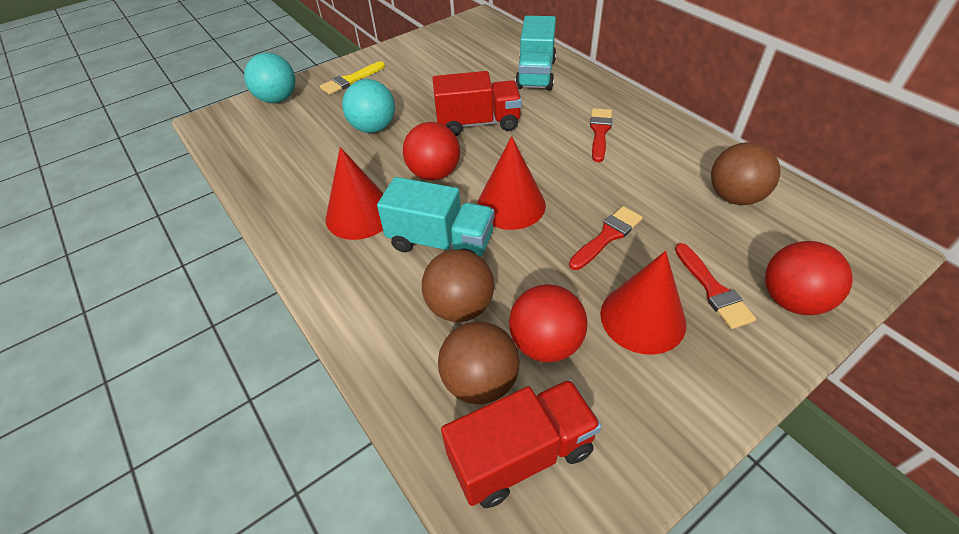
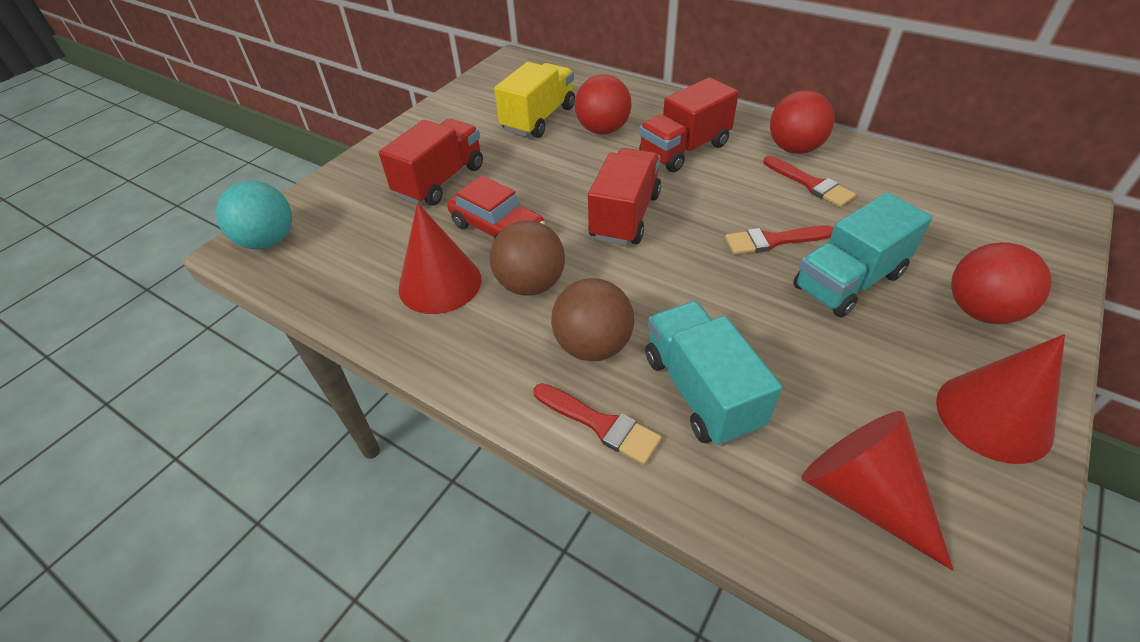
brown ball: [422,249,494,322] [438,321,520,404] [711,142,780,205] = 3 -> [490,220,565,296] [551,278,634,361] = 2
red car: none = 0 -> [447,176,545,239] = 1
red truck: [432,71,522,136] [441,379,602,508] = 2 -> [379,119,483,205] [588,148,661,245] [639,77,739,172] = 3
turquoise ball: [244,53,296,103] [342,79,395,133] = 2 -> [216,181,292,249] = 1
yellow brush: [320,61,385,95] = 1 -> none = 0
yellow truck: none = 0 -> [494,62,575,138] = 1

